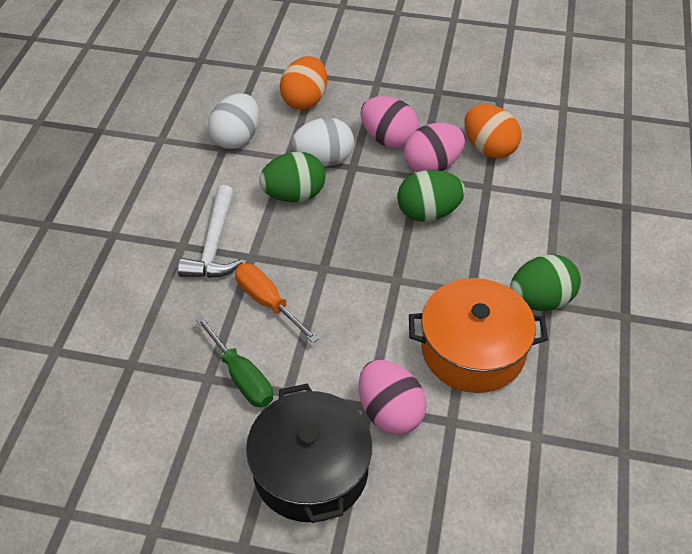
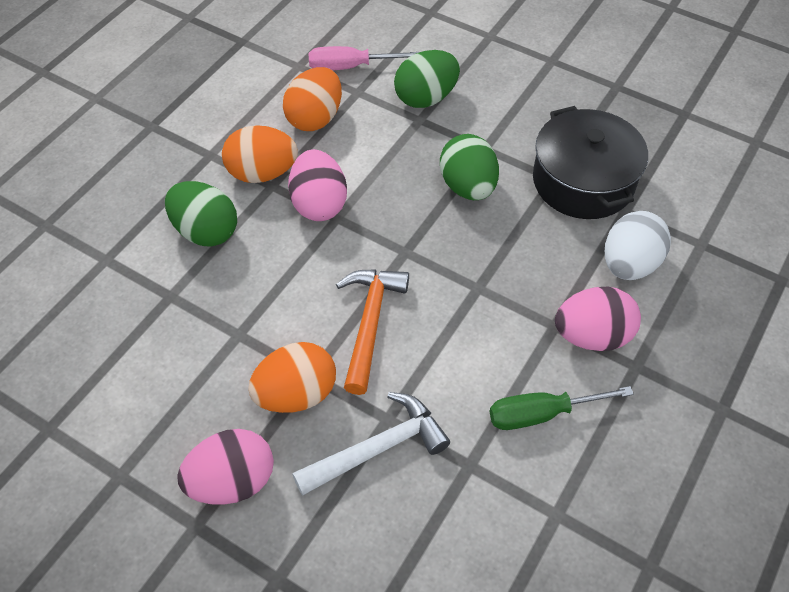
orange egg: [280,56,327,110] [464,104,521,159] = 2 -> [222,125,298,183] [248,342,336,413] [283,67,342,131] = 3
orange hammer: none = 0 -> [336,269,409,395] = 1
orange pot: [409,278,548,393] = 1 -> none = 0
orange screwdriver: [235,264,319,343] = 1 -> none = 0
pink screwdriver: none = 0 -> [309,46,419,70] = 1
white egg: [208,93,260,149] [290,118,354,167] = 2 -> [605,211,671,280] = 1

